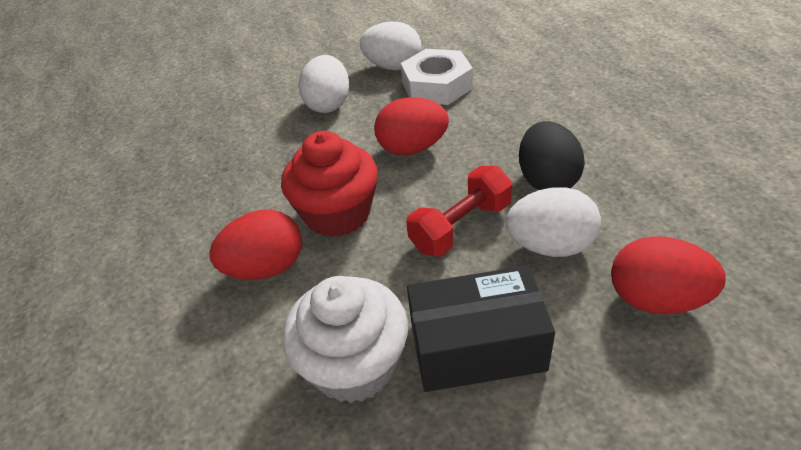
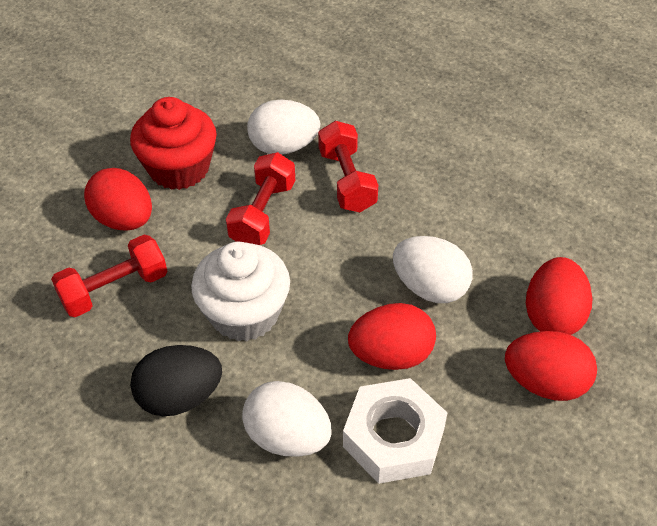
black box: [407,265,555,392] = 1 -> none = 0
red dumbbell: [406,166,512,257] = 1 -> [51,235,167,317] [226,152,295,245] [318,121,378,212] = 3
red egg: [209,210,302,280] [374,97,449,155] [611,236,726,315] = 3 -> [84,168,152,231] [348,303,436,370] [505,331,597,401] [526,257,592,335] = 4

